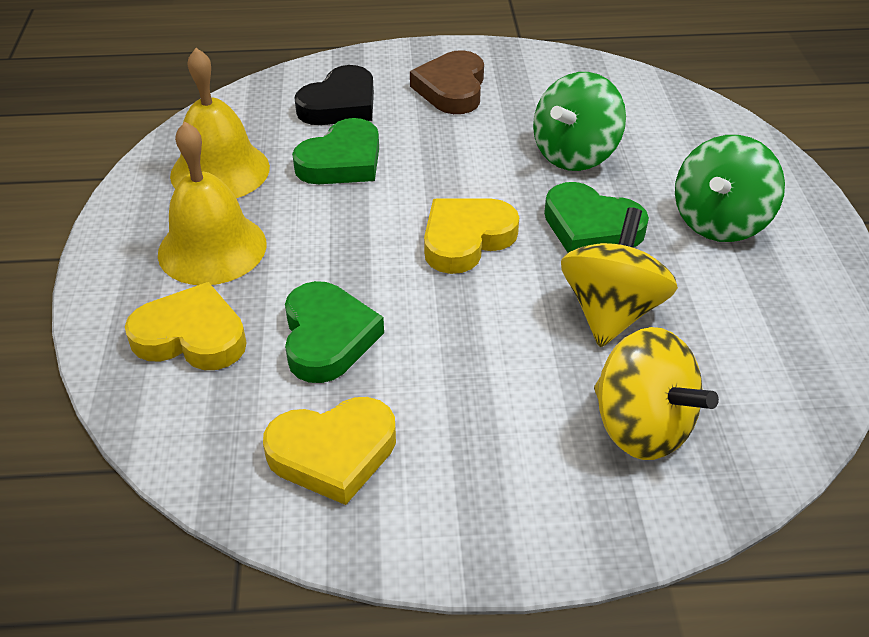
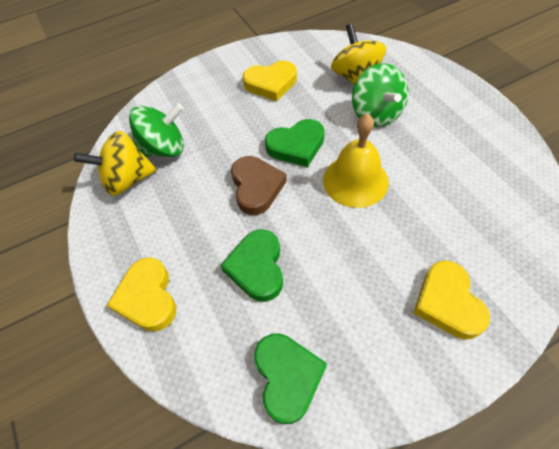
black heart: [294,65,374,125] = 1 -> none = 0
yellow bell: [158,122,267,285] [170,48,270,198] = 2 -> [323,114,389,208] = 1

